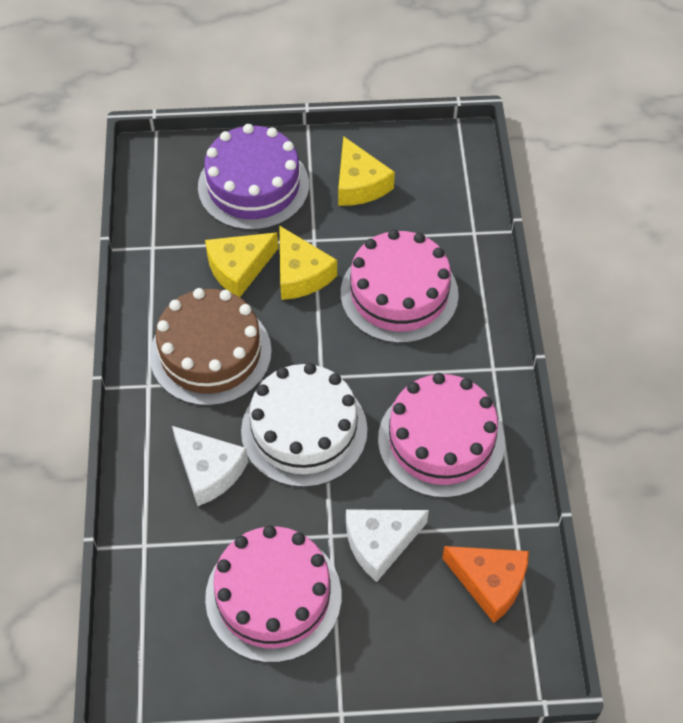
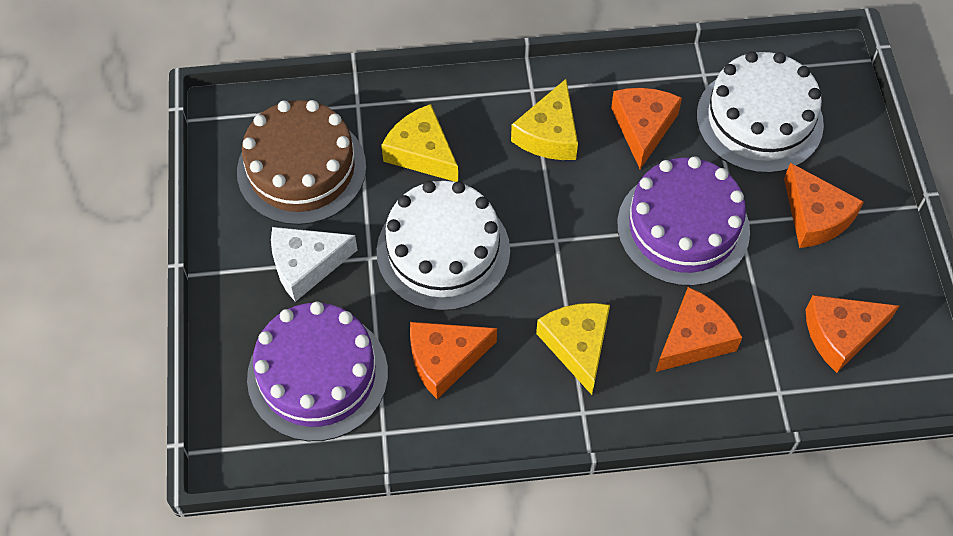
orange cheese: [442,546,529,623] = 1 -> [410,322,497,399] [611,88,682,169] [656,287,742,372] [784,163,864,248] [806,295,899,373] = 5
pink cake: [205,525,341,663] [341,229,459,343] [378,373,505,498] = 3 -> none = 0
purple cake: [198,124,309,230] = 1 -> [247,301,388,441] [617,156,750,286] = 2
white cake: [241,363,367,487] = 1 -> [377,181,510,311] [697,51,824,173] = 2
white cheese: [172,426,248,506] [346,509,429,582] = 2 -> [271,227,357,302] = 1

